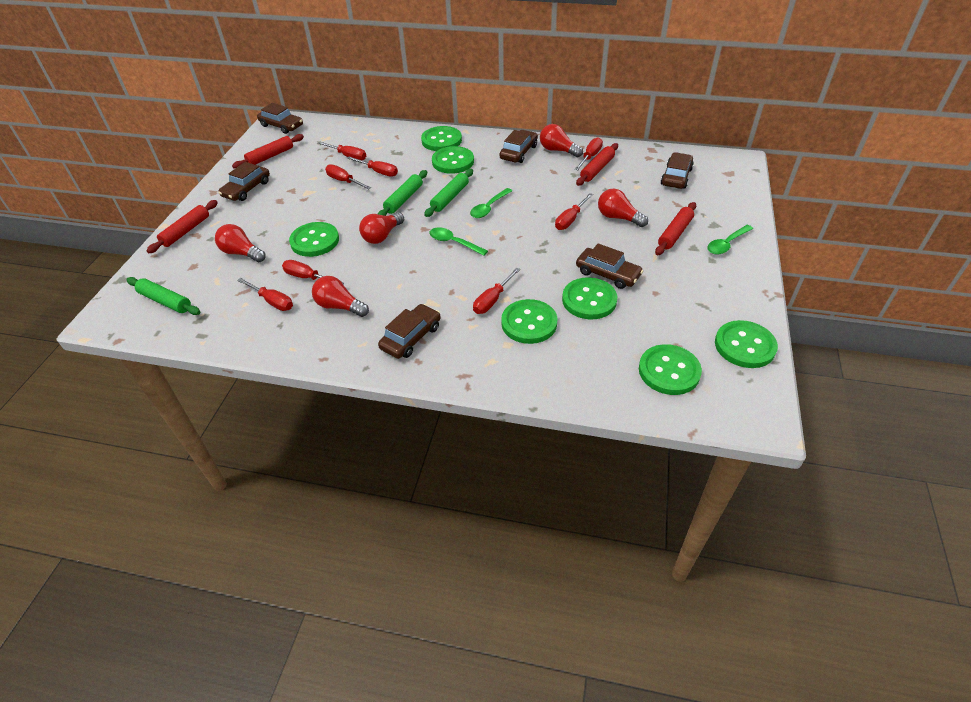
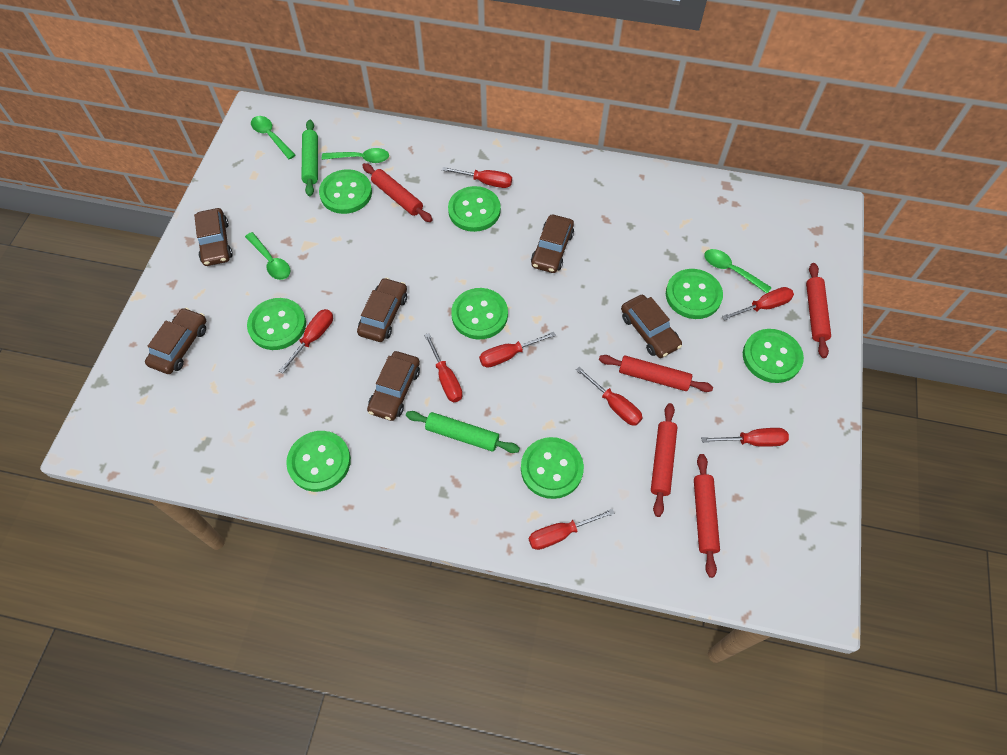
green button: [289,222,339,257] [421,126,462,151] [432,146,474,174] [501,299,557,344] [562,277,617,319] [639,344,702,395] [715,320,778,368] = 7 -> [247,298,306,350] [286,431,351,492] [319,169,372,214] [448,186,501,232] [451,288,508,339] [521,437,584,499] [666,269,723,319] [743,329,804,383] = 8
green rolling pin: [126,277,200,315] [378,170,427,216] [424,169,473,217] = 3 -> [301,120,318,196] [406,411,520,453] = 2
green spoon: [430,227,488,256] [470,188,512,218] [707,225,753,255] = 3 -> [245,232,290,280] [251,116,296,159] [322,148,389,163] [704,249,772,293] = 4
red light bulb: [215,224,266,262] [312,276,369,317] [359,212,404,244] [540,124,583,157] [598,189,648,227] = 5 -> none = 0
red rolling pin: [147,200,218,253] [232,134,304,169] [576,143,618,186] [655,202,696,255] = 4 -> [362,163,433,222] [599,355,713,392] [651,403,677,517] [694,454,720,578] [806,263,831,358] = 5

